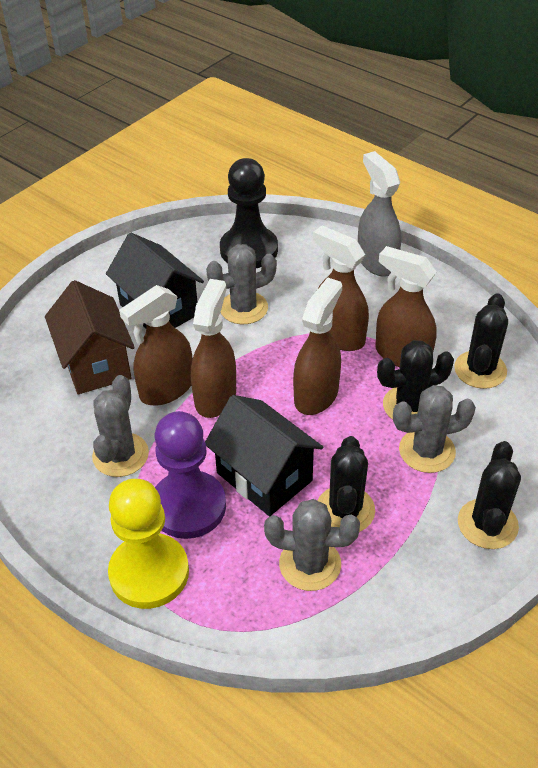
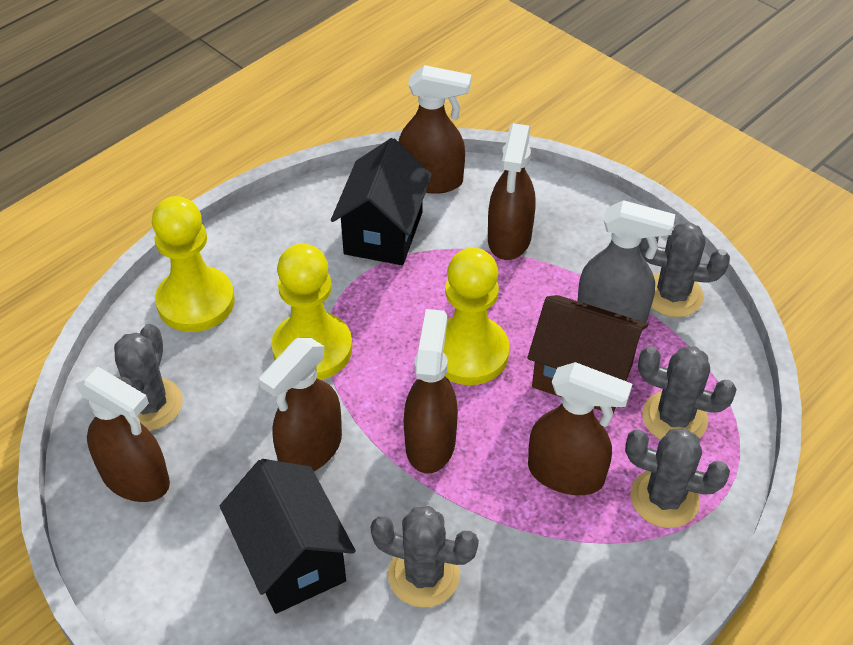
black cactus: [317,436,375,532] [377,340,454,420] [454,293,508,389] [458,441,521,549] = 4 -> none = 0
black pawn: [220,158,278,268] = 1 -> none = 0
brown spray bottle: [119,285,193,406] [191,279,236,418] [293,277,342,415] [313,226,369,351] [375,246,437,367] = 5 -> [76,367,170,502] [259,338,342,471] [399,65,471,194] [404,309,458,473] [488,123,536,260] [528,362,632,495] = 6
grey cactus: [92,375,149,477] [206,244,277,324] [264,499,360,591] [393,385,476,473] = 4 -> [114,324,183,431] [371,506,479,608] [625,428,730,528] [638,346,737,440] [640,222,730,317] = 5
purple pawn: [155,411,226,539] = 1 -> none = 0
yellow pawn: [108,479,189,609] = 1 -> [152,196,235,332] [272,244,352,380] [443,247,510,385] = 3

